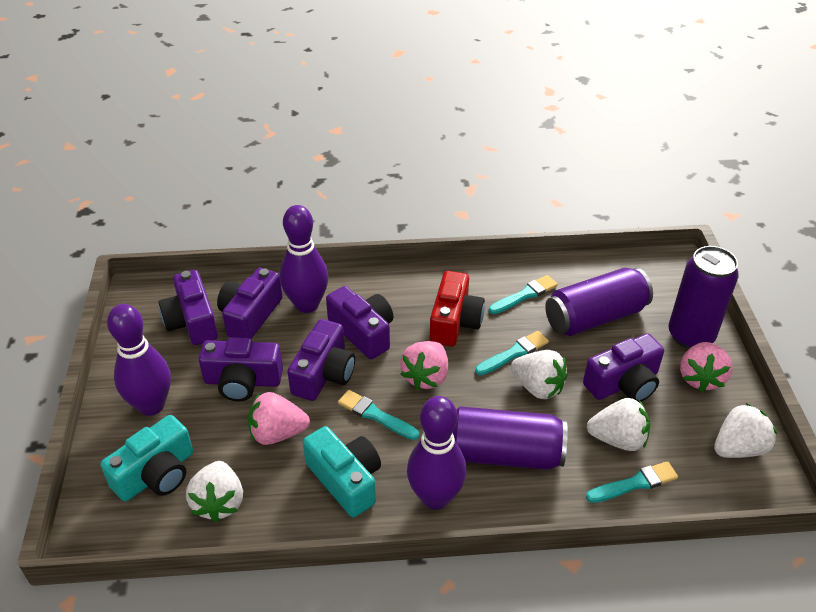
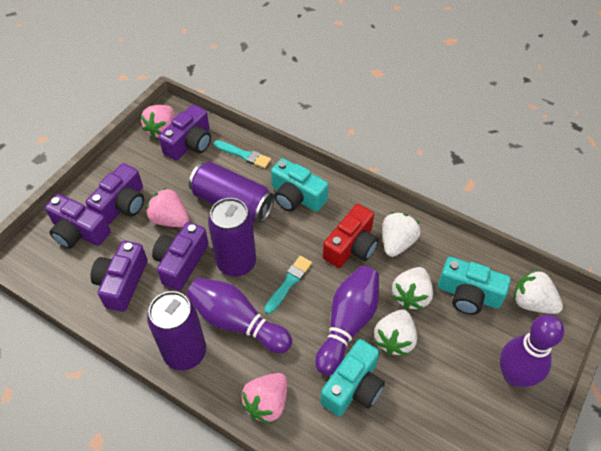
purple camera: [159,270,218,345] [199,338,283,402] [217,268,283,339] [287,319,355,401] [326,286,393,359] [583,333,664,402] = 6 -> [45,194,111,249] [86,163,144,225] [90,241,148,312] [152,222,209,291] [159,104,211,161] = 5
turquoise brush: [338,390,419,440] [475,331,549,375] [489,275,558,314] [586,461,678,503] = 4 -> [214,140,271,168] [264,256,312,314] = 2
turquoise camera: [100,415,193,502] [303,426,381,517] = 2 -> [271,158,329,212] [320,339,385,416] [438,257,511,315] = 3

